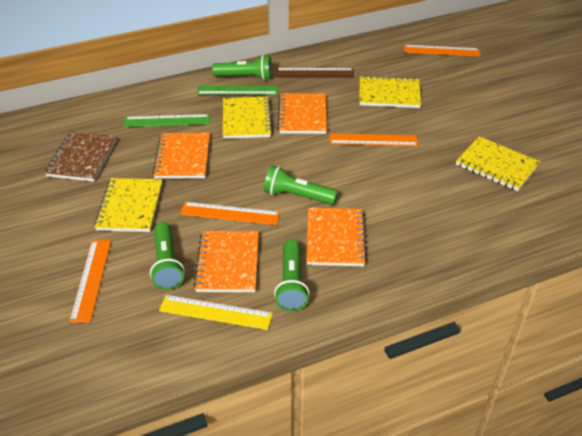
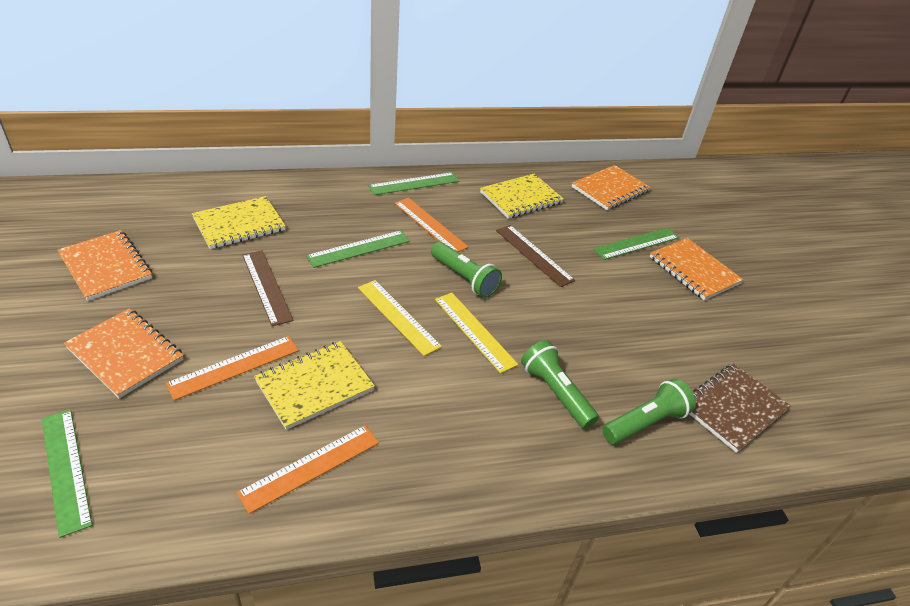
brown ruler: [276,68,354,77] = 1 -> [242,250,294,326] [496,225,575,287] = 2
green flashlight: [150,222,185,290] [212,55,272,81] [264,165,338,205] [274,240,310,311] = 4 -> [431,242,502,298] [521,340,599,429] [602,378,696,444] = 3
green ruler: [124,114,210,127] [197,85,278,95] = 2 -> [42,410,92,538] [306,230,410,268] [368,172,459,195] [593,228,679,260] = 4
orange ruler: [69,240,111,323] [180,202,280,225] [330,133,418,146] [404,45,480,56] = 4 -> [165,336,299,400] [237,425,379,514] [394,198,469,252] = 3
yellow notebook: [94,178,162,232] [223,96,273,139] [359,76,421,108] [456,136,541,191] = 4 -> [192,196,286,249] [254,341,375,430] [480,174,564,219] = 3
yellow ruler: [159,295,273,330] = 1 -> [358,280,442,356] [435,293,518,373] = 2

